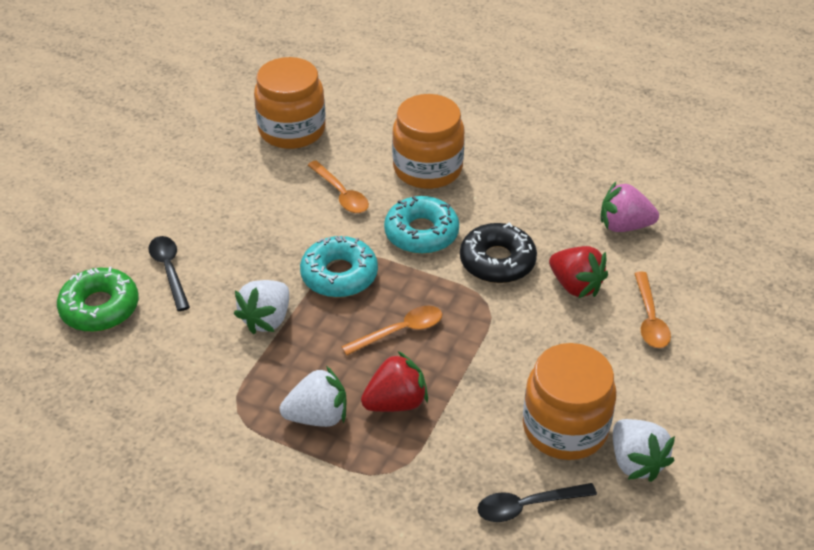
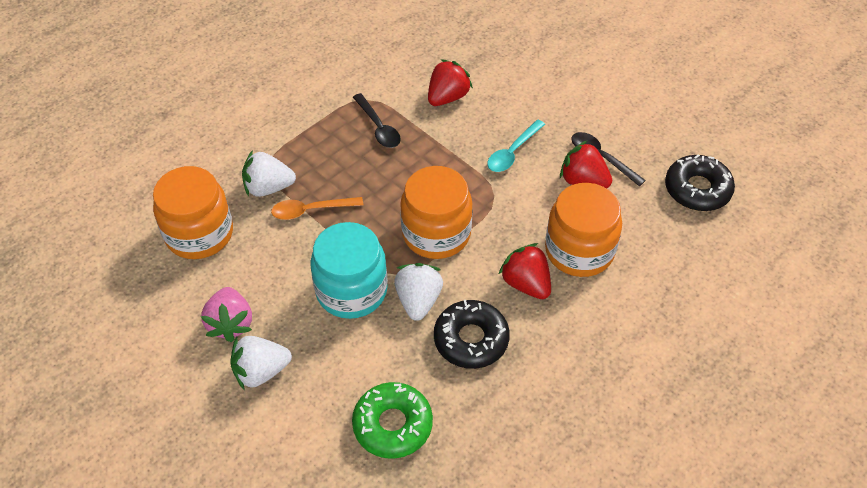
black donut: [460,222,537,283] = 1 -> [434,300,510,369] [665,154,735,211] = 2
orange spoon: [308,161,369,213] [341,306,442,356] [634,272,671,348] = 3 -> [271,197,363,220] = 1
red strawberry: [361,351,428,412] [549,246,608,298] = 2 -> [428,59,473,106] [498,243,551,299] [560,140,612,188] = 3
turquoise donut: [300,236,378,298] [384,196,459,254] = 2 -> none = 0
turquoise jar: none = 0 -> [310,222,388,319] = 1
turquoise spoon: none = 0 -> [487,120,545,172] = 1

